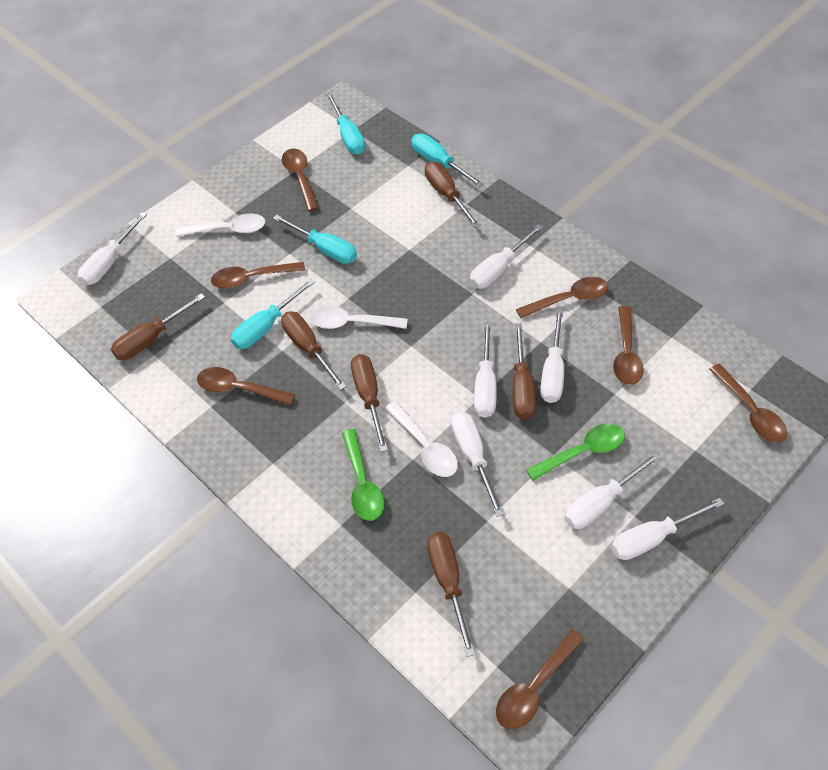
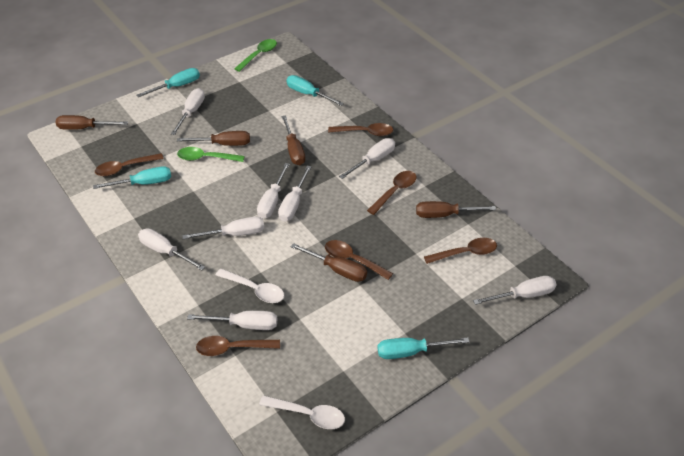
brown screwdriver: [111,293,205,360] [281,311,347,390] [351,354,388,452] [425,161,481,228] [427,532,475,657] [513,323,536,420] = 6 -> [56,115,128,130] [177,131,250,146] [282,116,305,165] [291,243,367,282] [416,201,496,218] = 5
brown spoon: [197,367,295,405] [211,262,305,289] [282,149,319,211] [496,629,584,729] [516,277,608,318] [613,306,644,385] [709,364,787,443] = 7 -> [95,153,164,176] [196,336,280,356] [325,240,393,280] [328,123,393,136] [367,171,416,215] [424,238,497,264] = 6
white screwdriver: [78,212,147,285] [451,412,504,517] [470,224,543,289] [474,322,497,418] [540,309,564,403] [565,452,661,529] [611,498,724,560] = 7 -> [138,228,205,270] [171,88,205,135] [182,217,264,239] [187,311,277,330] [257,163,290,219] [278,166,312,222] [339,138,395,179] [473,276,557,305] = 8
white spoon: [176,213,266,237] [310,306,408,329] [385,401,458,477] = 3 -> [216,268,284,303] [259,395,345,429] = 2

